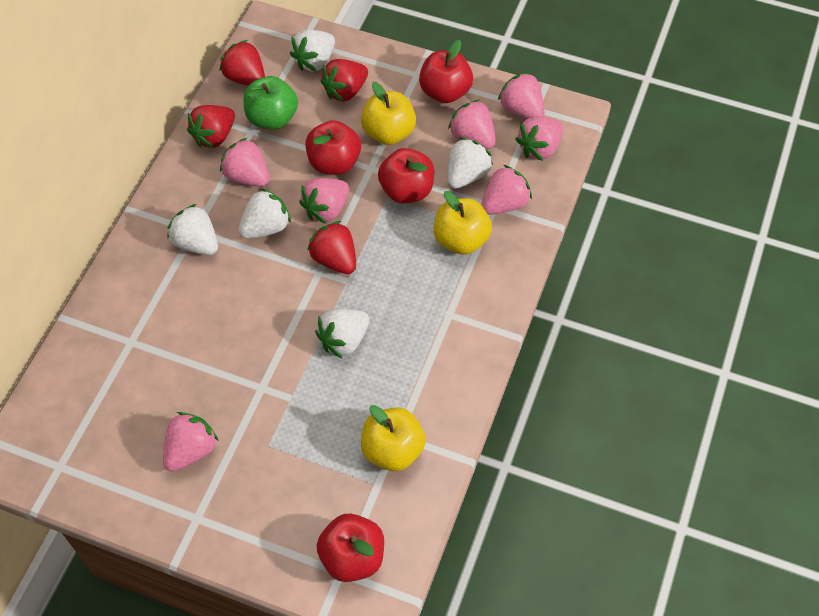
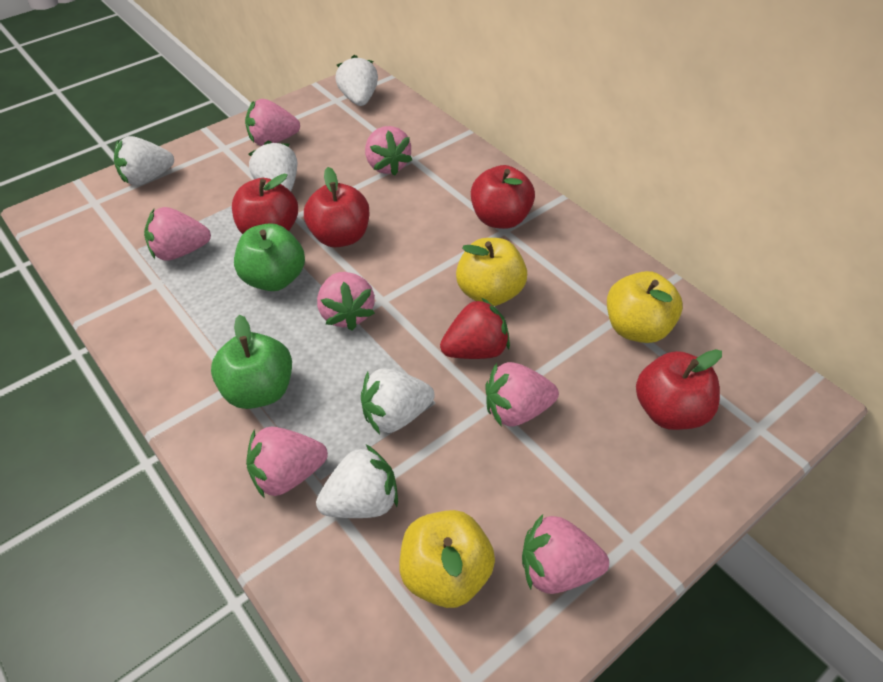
green apple: [244,76,298,130] = 1 -> [211,315,292,409] [234,223,305,291] = 2
red strawberry: [187,105,235,149] [220,40,265,86] [307,221,356,274] [320,59,368,102] = 4 -> [440,297,510,359] = 1

